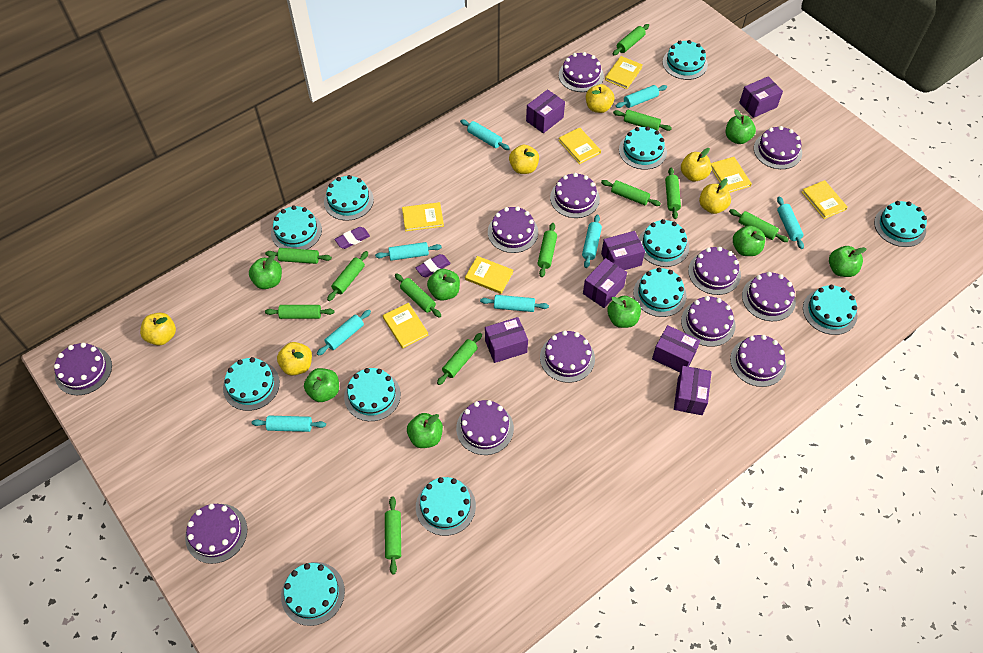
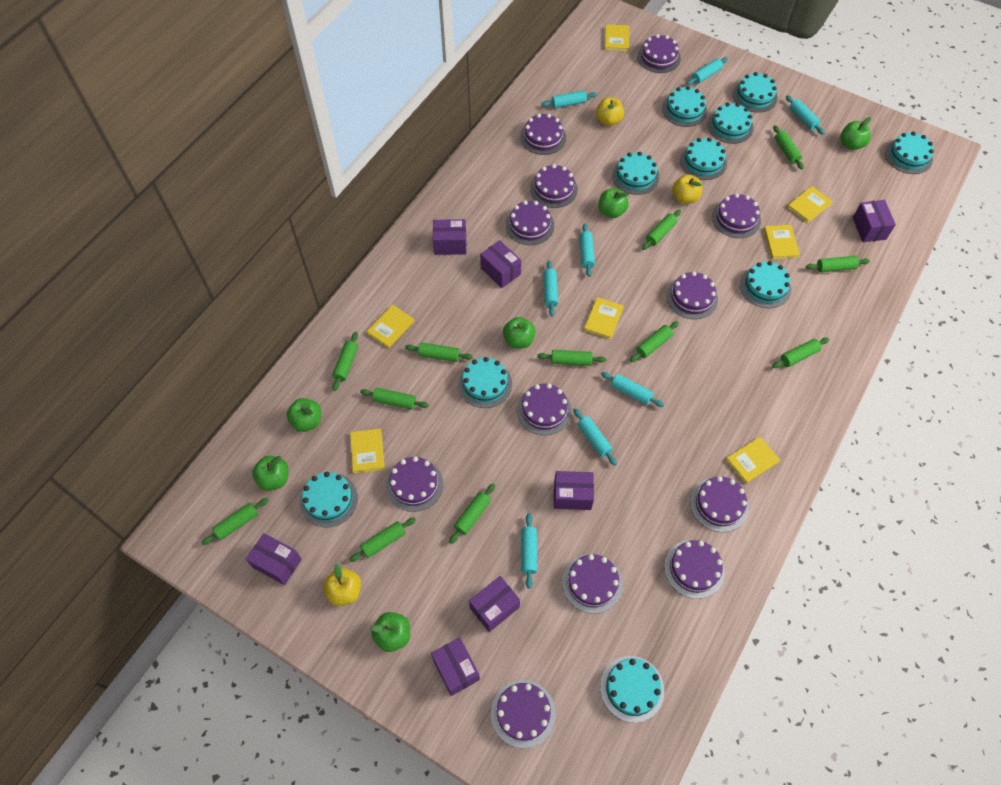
green apple: [249,255,282,289] [304,368,339,402] [407,413,443,448] [427,269,460,301] [607,296,641,328] [726,109,756,144] [733,225,765,256] [829,246,867,277] = 8 -> [252,456,289,491] [286,398,321,432] [370,612,410,652] [503,317,536,349] [598,189,629,218] [840,117,872,150] = 6
purple eraser: [335,227,370,249] [416,254,451,277] = 2 -> none = 0
turquoise cake: [223,357,280,411] [271,206,322,250] [281,562,345,626] [324,175,374,221] [344,368,401,421] [416,477,476,536] [619,126,667,170] [633,268,687,317] [639,219,689,267] [663,40,708,80] [803,285,857,335] [874,201,927,247] = 12 -> [300,472,358,528] [458,357,512,408] [600,656,664,723] [612,152,659,195] [662,86,707,127] [680,138,727,180] [708,103,753,144] [733,72,778,113] [740,261,791,308] [885,132,934,174] = 10
yellow apple: [140,313,176,346] [277,342,312,376] [509,145,539,174] [586,84,614,113] [681,148,711,181] [699,178,731,214] = 6 -> [323,564,361,606] [596,97,624,126] [672,174,702,204] = 3

